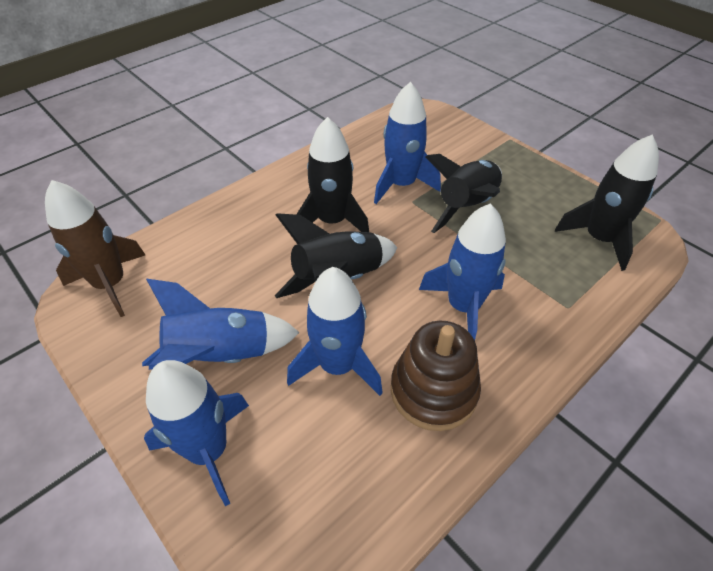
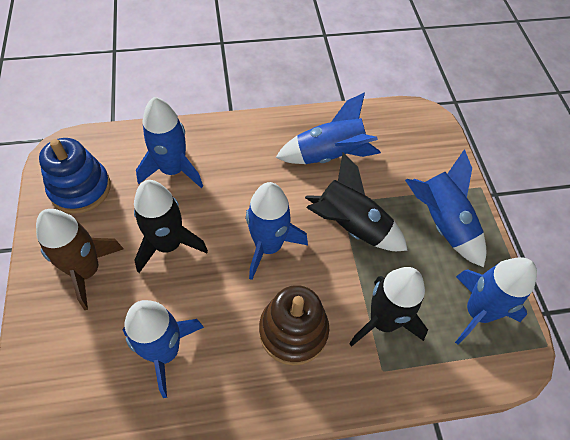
black rocket: [275,213,398,298] [296,117,369,232] [426,154,502,233] [555,134,659,271] = 4 -> [134,180,208,273] [305,152,408,251] [349,267,428,347] = 3
blue rocket: [142,278,300,370] [144,360,249,506] [287,267,383,396] [374,82,441,204] [419,203,506,340] = 5 -> [123,300,204,398] [136,97,203,188] [246,182,308,280] [276,92,381,164] [405,149,486,267] [455,257,537,344] = 6
blue stacking toy: none = 0 -> [39,138,111,214] = 1

